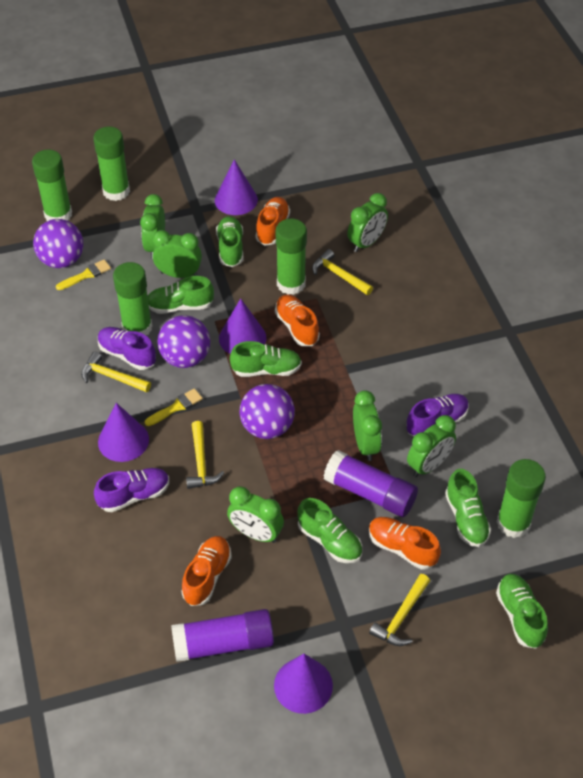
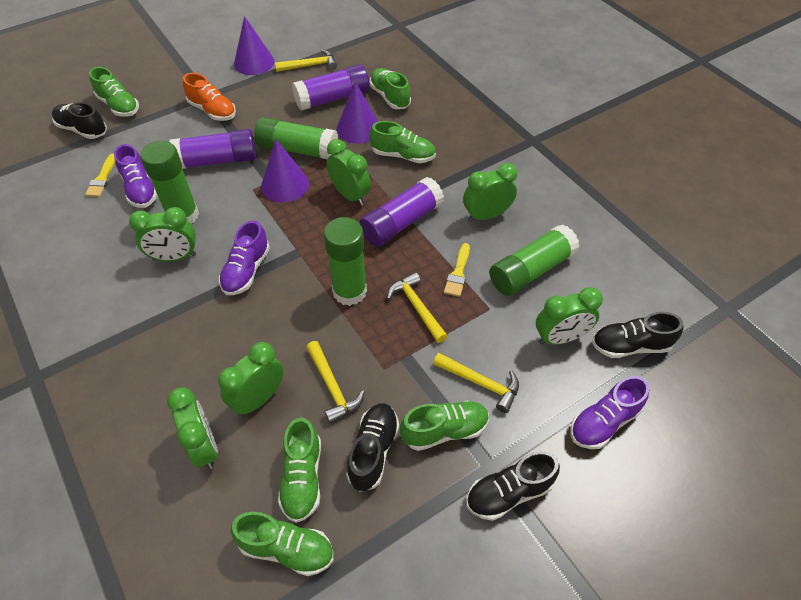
black shoe: none = 0 -> [52,102,107,139] [346,403,399,492] [466,451,560,521] [592,312,684,358] = 4
green glue stick: [32,149,72,221] [93,126,130,201] [113,262,152,335] [276,218,307,295] [496,459,546,538] = 5 -> [140,141,199,223] [254,117,338,159] [324,217,367,306] [489,224,580,296] = 4
orange shoe: [181,536,232,606] [255,197,290,246] [275,294,320,346] [369,517,441,569] = 4 -> [183,73,236,121] = 1
purple ball: [33,219,83,268] [157,315,210,368] [239,384,295,439] = 3 -> none = 0
purple cone: [98,403,149,462] [215,159,258,215] [219,298,266,354] [274,654,333,714] = 4 -> [234,16,274,75] [261,139,309,202] [336,82,378,144] = 3
purple glue stick: [171,609,274,662] [324,450,418,517] = 2 -> [169,129,256,169] [292,64,370,111] [360,177,444,247] = 3

